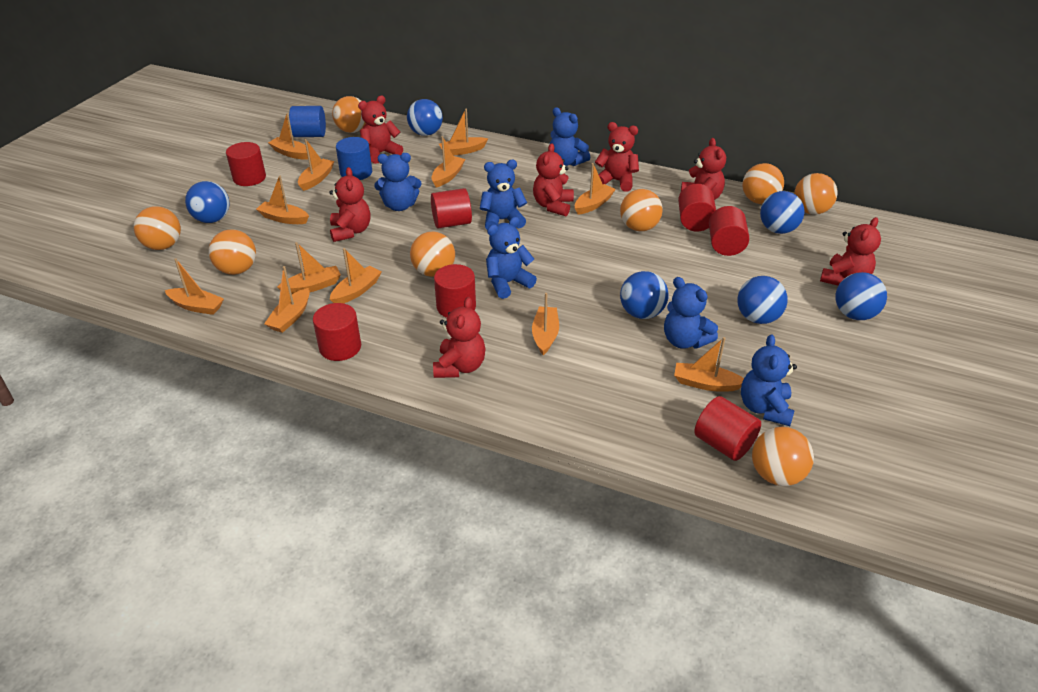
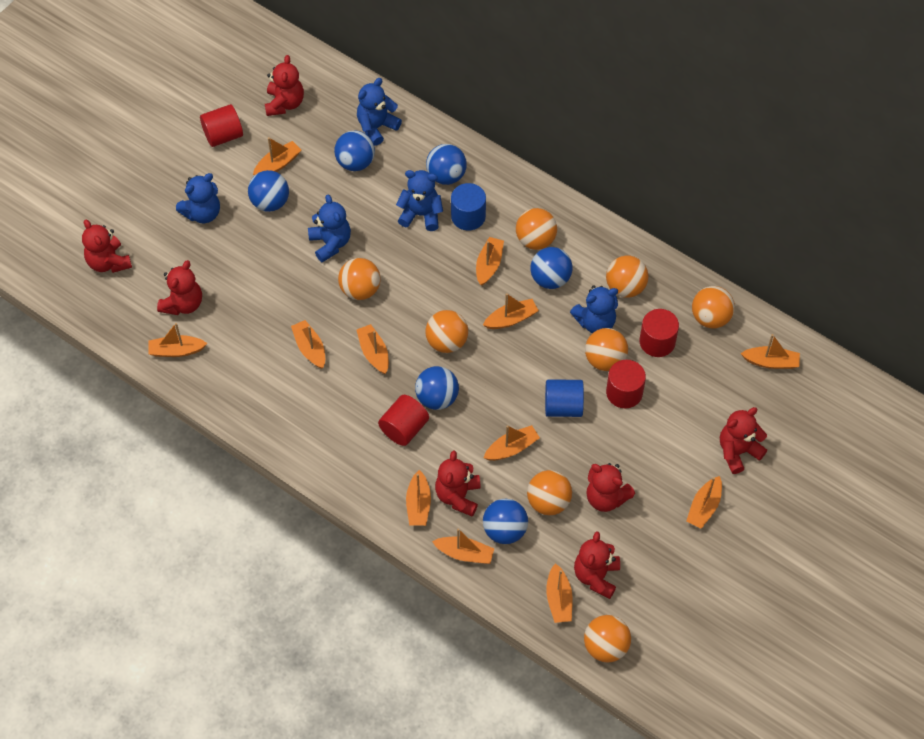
blue teddy bear: [374,153,422,211] [480,160,527,230] [486,217,537,299] [550,107,590,166] [664,277,718,349] [741,334,797,426] = 6 -> [176,173,220,223] [308,195,351,262] [357,78,402,146] [396,170,443,231] [570,285,618,333] = 5
red cylinder: [226,142,266,186] [313,303,361,361] [431,188,472,228] [434,264,476,318] [678,184,716,232] [694,396,761,461] [709,206,749,256] = 7 -> [200,104,243,147] [378,395,429,446] [606,360,646,408] [640,309,679,357] = 4

